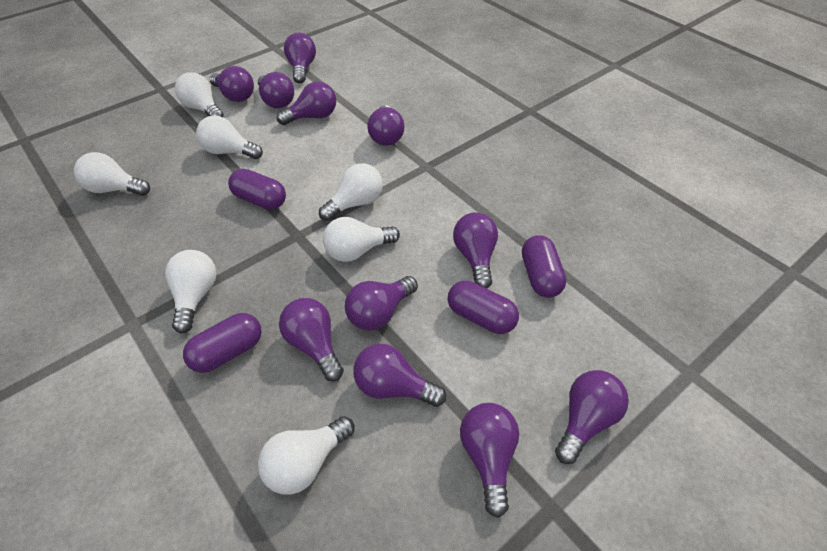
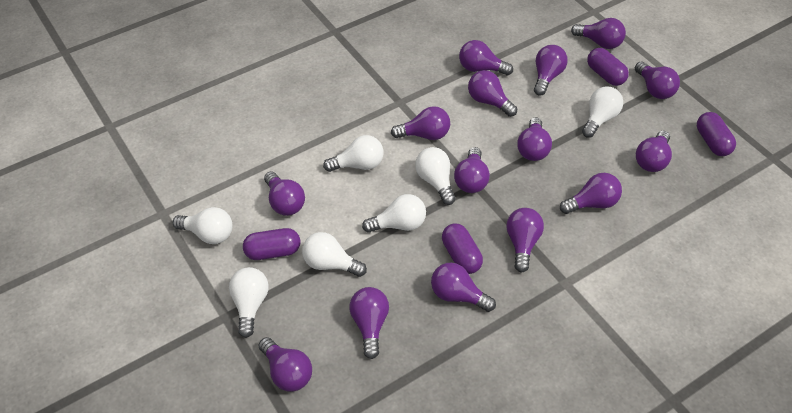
purple light bulb: [209,66,254,102] [258,72,294,108] [277,81,336,125] [279,298,344,381] [284,33,316,83] [345,276,418,331] [353,344,446,407] [367,105,404,146] [453,212,498,288] [460,403,519,518] [555,370,629,464] = 11 -> [258,337,312,391] [264,171,305,216] [349,287,389,359] [391,106,450,140] [431,263,496,312] [454,147,490,193] [459,40,513,75] [468,70,517,117] [506,208,544,272] [517,117,552,161] [534,45,568,96] [560,173,622,214] [571,18,626,49] [635,62,680,99] [636,131,672,172] = 15

